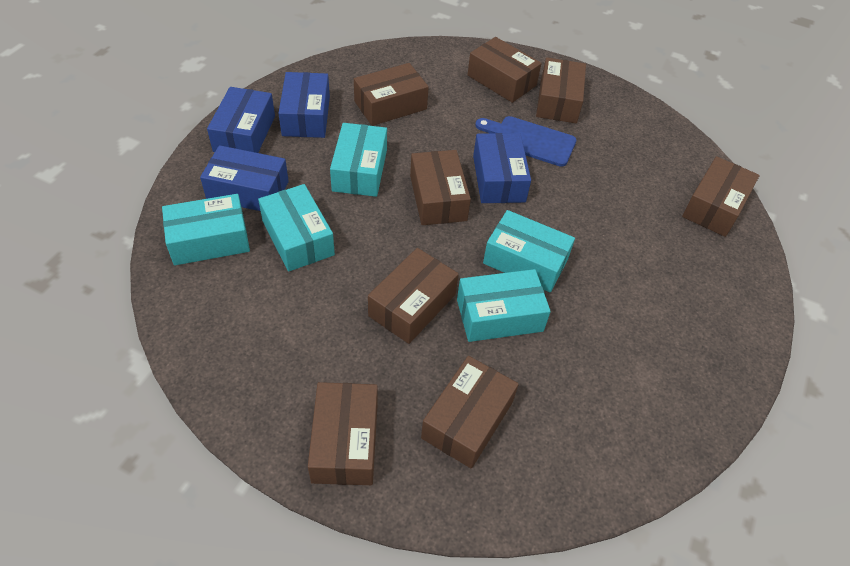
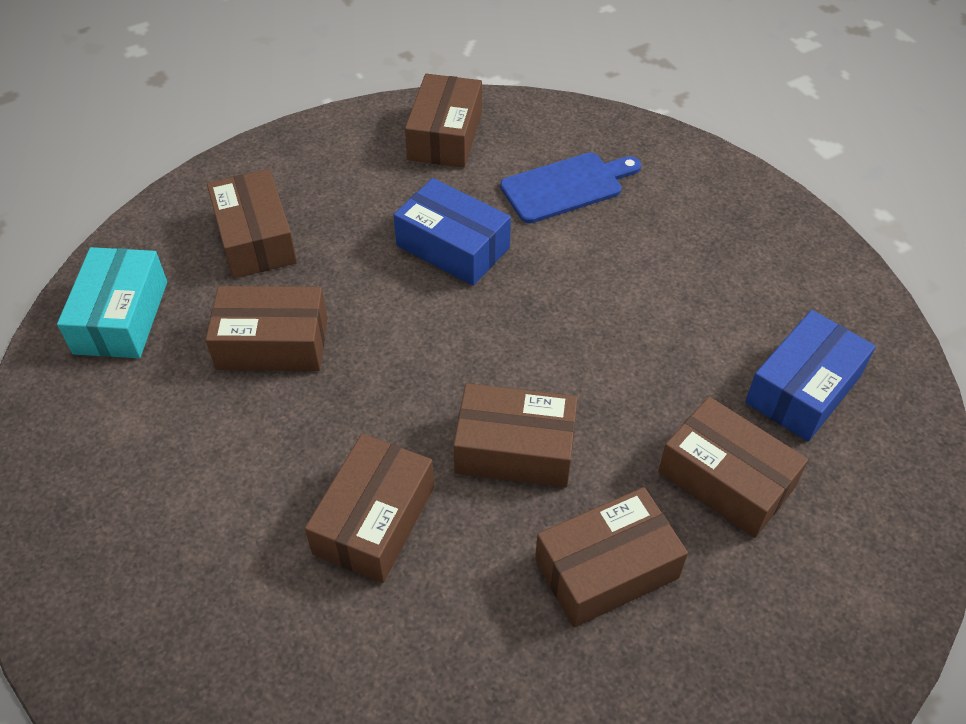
blue box: [200,145,289,211] [207,87,275,153] [278,72,330,138] [473,133,531,203] = 4 -> [394,178,511,286] [745,310,876,441] = 2
brown box: [308,382,378,485] [354,63,429,126] [368,248,459,344] [410,150,471,225] [421,356,519,469] [468,37,542,103] [536,57,586,123] [682,156,760,237] = 8 -> [206,286,327,371] [207,169,297,279] [305,434,434,583] [405,74,482,168] [453,383,578,487] [535,487,688,628] [658,396,808,538] = 7
turquoise box: [162,194,250,266] [258,184,335,272] [330,123,387,197] [457,269,551,342] [483,210,575,292] = 5 -> [57,247,167,358] = 1

